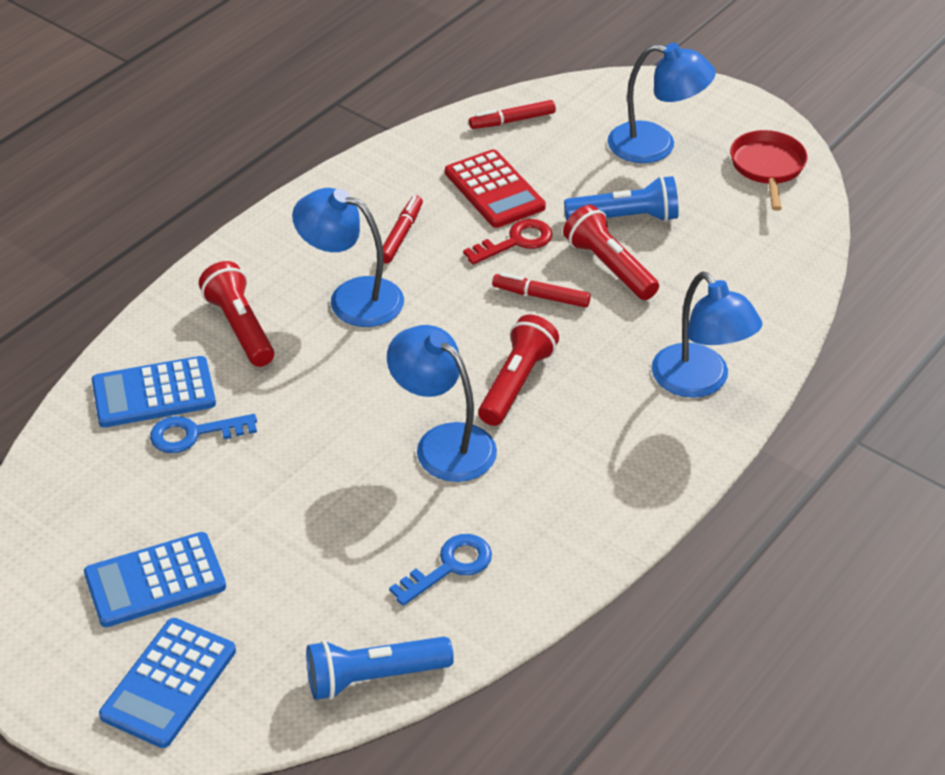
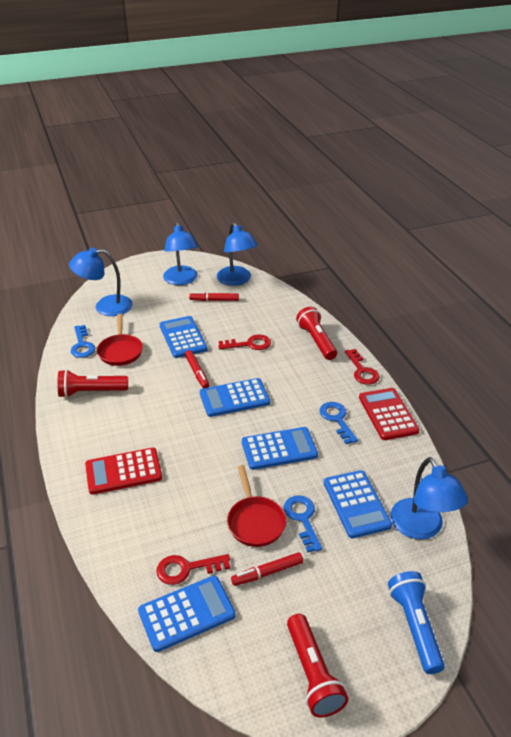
blue calculator: [84,532,226,627] [92,356,216,427] [99,618,236,748] = 3 -> [138,576,236,652] [160,316,208,358] [200,378,270,417] [242,427,318,470] [324,470,392,538] = 5
blue flashlight: [306,637,454,700] [564,176,679,222] = 2 -> [388,571,445,674] = 1
blue key: [150,414,257,453] [389,534,492,606] = 2 -> [71,325,95,358] [284,495,322,552] [319,402,358,444] = 3
red calculator: [445,149,546,228] = 1 -> [85,448,162,495] [359,388,420,440] = 2
red key: [463,219,553,265] = 1 -> [157,554,230,585] [218,334,271,350] [345,349,380,385] = 3
red pan: [730,130,807,211] = 1 -> [97,314,143,366] [227,465,286,547] = 2

